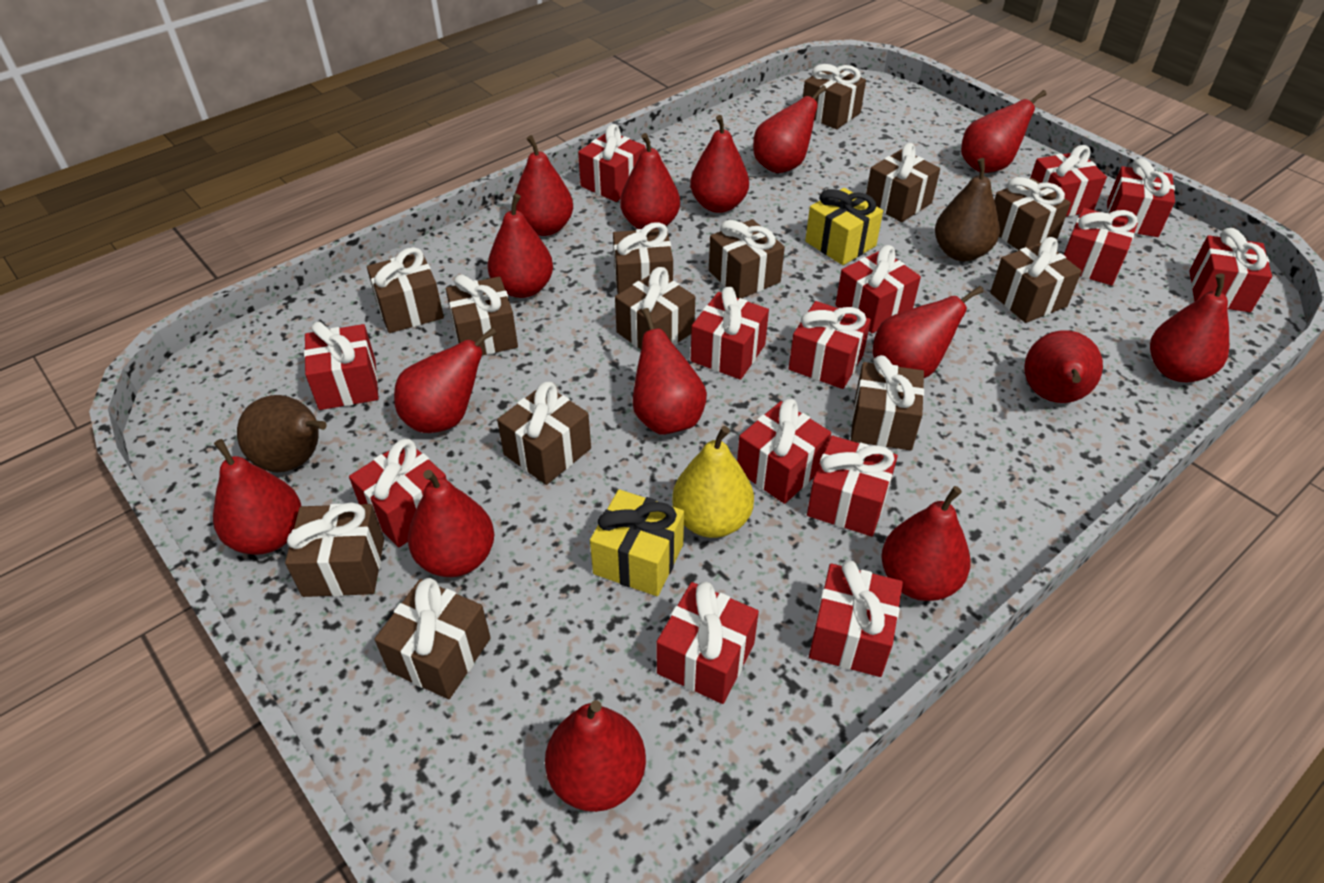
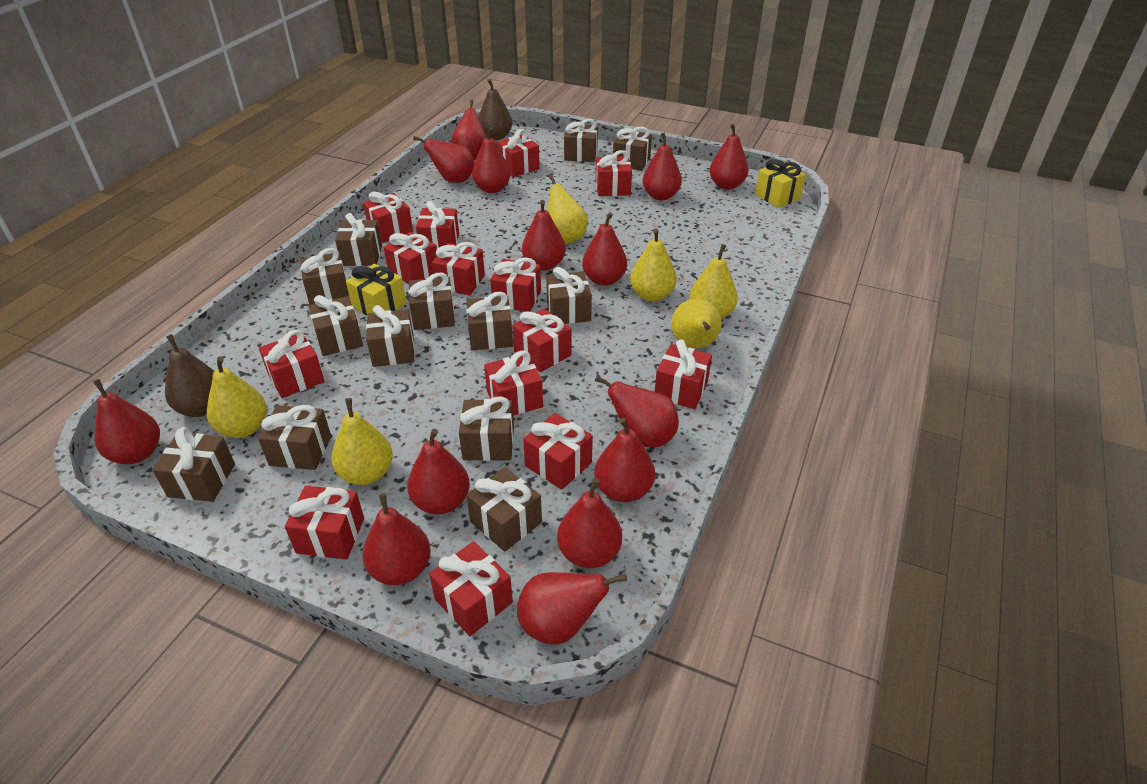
red pear: [213,439,301,555] [394,327,497,433] [408,470,494,577] [487,193,553,298] [515,135,573,236] [545,700,646,812] [620,133,680,229] [632,308,707,435] [690,115,749,213] [753,85,826,173] [873,286,983,378] [881,486,971,601] [961,90,1047,173] [1024,330,1103,403] [1150,273,1229,382] = 15 -> [93,379,160,464] [362,493,431,585] [407,429,470,514] [413,136,474,183] [451,100,487,160] [472,127,511,193] [517,572,627,644] [522,200,566,271] [557,478,622,568] [582,212,627,286] [594,418,655,502] [595,376,679,447] [643,133,682,200] [709,123,748,190] = 14
yellow pear: [672,426,754,538] = 1 -> [207,357,267,438] [331,398,393,485] [547,174,588,243] [630,229,677,301] [671,299,721,348] [689,244,738,319] = 6

